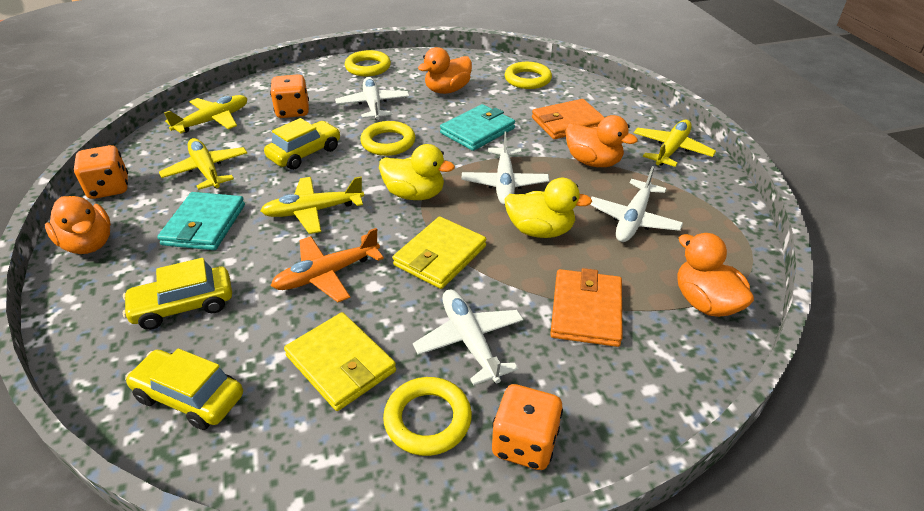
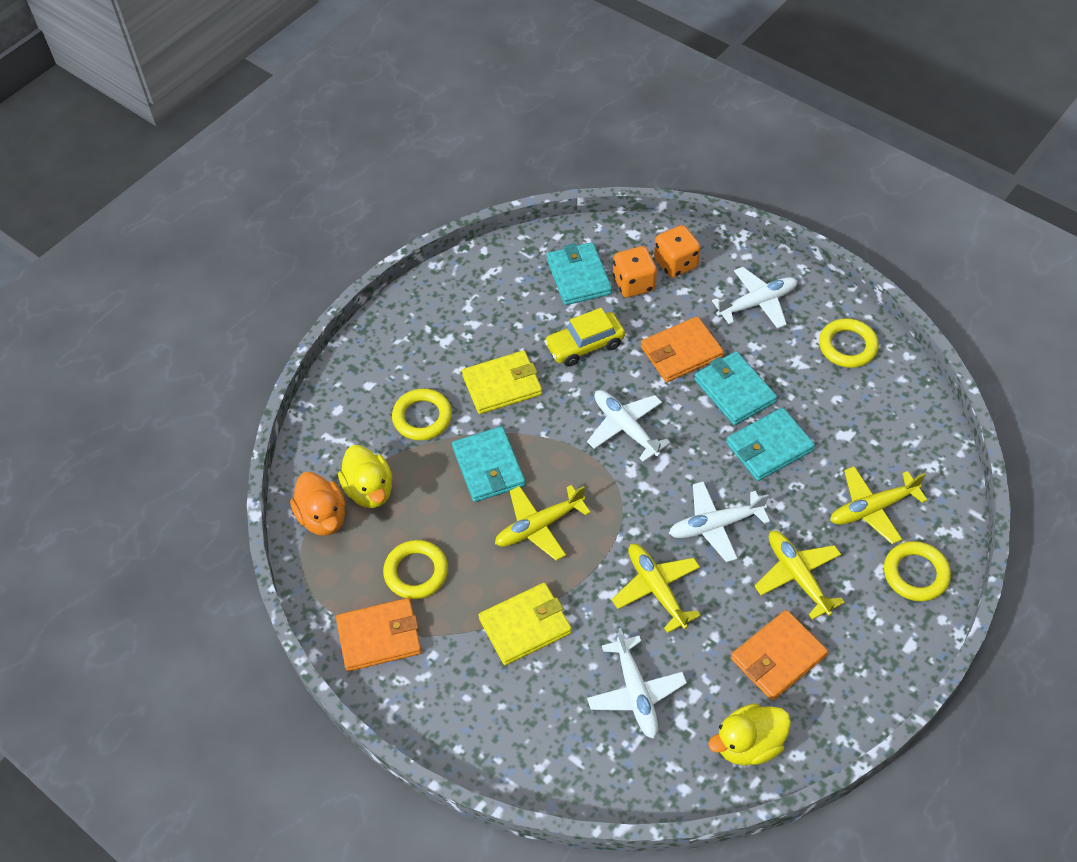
orange dice: [74,145,128,199] [270,74,309,118] [492,384,563,470] = 3 -> [613,246,657,297] [654,225,701,278] = 2
orange duck: [45,196,111,254] [418,47,472,94] [565,115,638,167] [677,233,754,317] = 4 -> [290,472,346,536] = 1
orange plane: [271,228,384,302] = 1 -> none = 0
orange wallet: [532,99,605,139] [550,268,622,347] = 2 -> [336,598,422,671] [641,316,724,382] [731,610,828,701] = 3
turquoise wallet: [157,192,245,250] [440,104,515,151] = 2 -> [452,426,526,502] [546,242,612,305] [694,351,777,425] [726,408,815,481] = 4
yellow car: [123,258,232,330] [125,349,243,430] [264,118,340,170] = 3 -> [544,308,625,367] = 1

